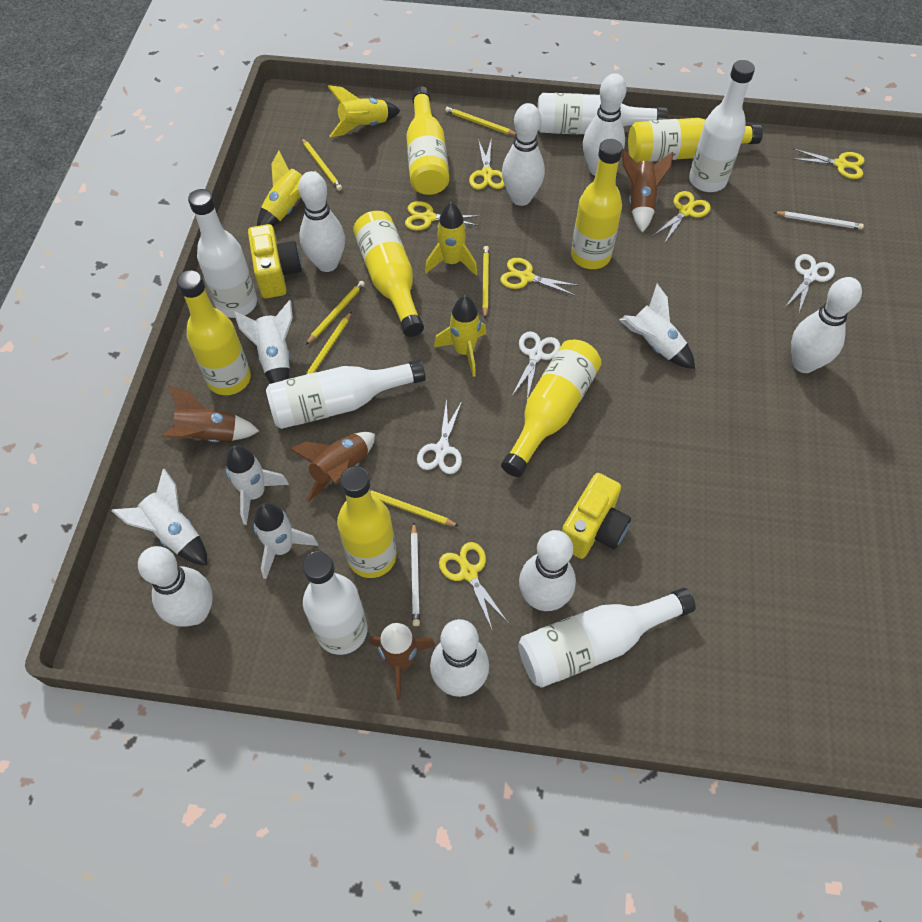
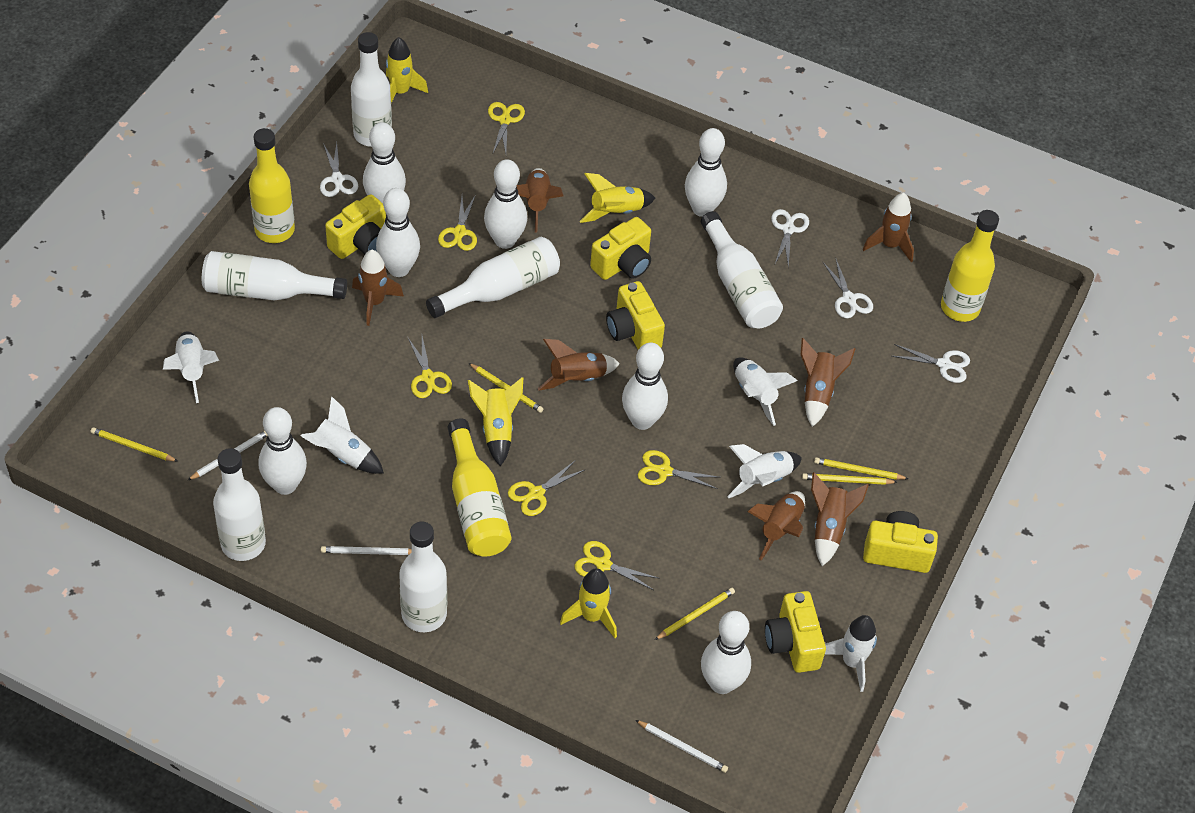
brown rocket: [161,385,259,442] [289,432,375,502] [369,623,436,700] [622,149,673,232] = 4 -> [352,250,404,326] [517,168,563,233] [538,339,620,391] [747,491,805,560] [801,338,855,427] [811,472,869,566] [863,193,914,262] = 7
white pencil: [411,522,420,626] [774,211,864,229] = 2 -> [187,431,268,481] [321,546,412,555] [635,720,728,773] = 3
white scissors: [417,398,462,474] [512,331,560,399] [785,254,835,315] = 3 -> [320,142,358,197] [771,209,809,268] [822,259,873,318] [892,344,970,383] = 4
yellow bottle: [176,270,251,395] [337,466,396,578] [353,211,424,337] [406,86,449,195] [501,340,602,477] [571,139,623,269] [628,118,763,162] = 7 -> [249,128,295,243] [448,419,512,557] [941,210,999,322] = 3
yellow camera: [248,224,302,298] [562,473,631,559] = 2 -> [325,194,386,259] [590,217,651,280] [606,281,665,350] [765,591,826,673] [863,511,938,573] = 5
yellow pencil: [302,138,342,191] [305,311,352,375] [306,281,365,345] [370,490,459,526] [445,107,516,135] [482,246,489,318] = 6 -> [91,427,177,461] [469,363,543,413] [655,588,735,640] [802,473,897,485] [814,457,908,480] = 5

